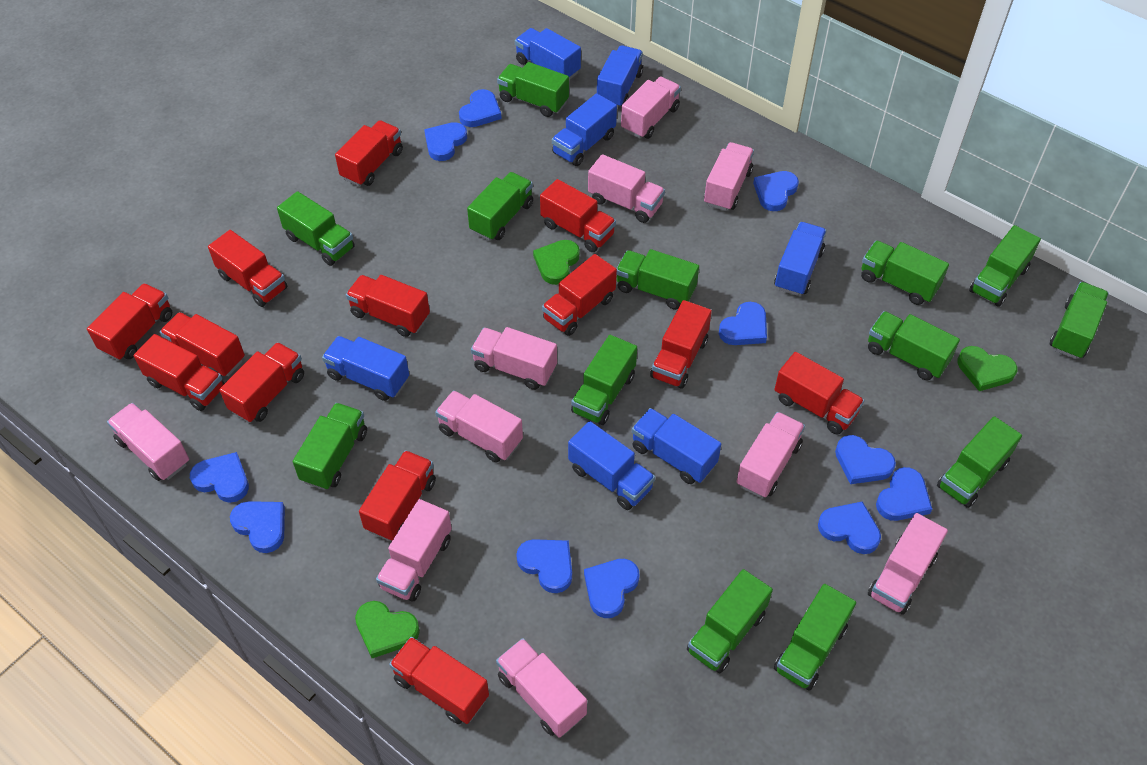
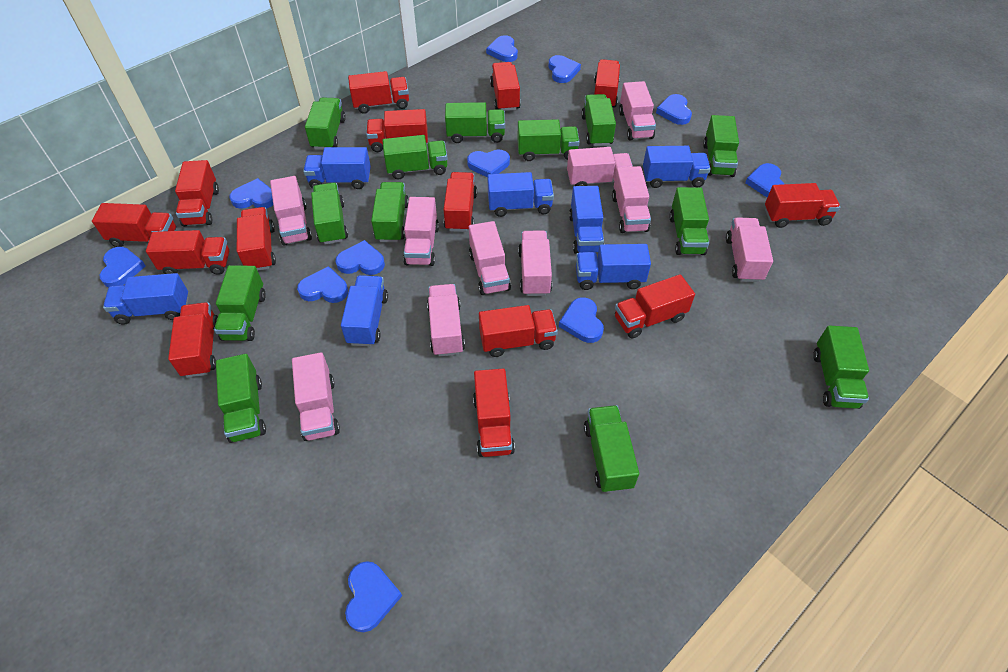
green heart: [355,601,420,658] [533,240,580,285] [957,346,1017,391] = 3 -> none = 0
red truck: [87,283,172,361] [134,334,225,411] [160,312,245,376] [208,230,287,307] [219,342,304,423] [335,120,403,186] [346,275,430,337] [359,450,436,541] [389,637,489,724] [540,179,616,252] [542,254,617,336] [650,300,712,389] [775,352,864,434] = 13 -> [92,203,176,247] [146,230,229,275] [168,302,218,378] [175,160,219,227] [237,207,276,271] [348,71,409,114] [366,109,428,152] [443,172,477,232] [473,369,515,457] [479,305,558,357] [490,62,521,111] [593,59,620,108] [615,274,695,339] [765,183,840,228] = 14

